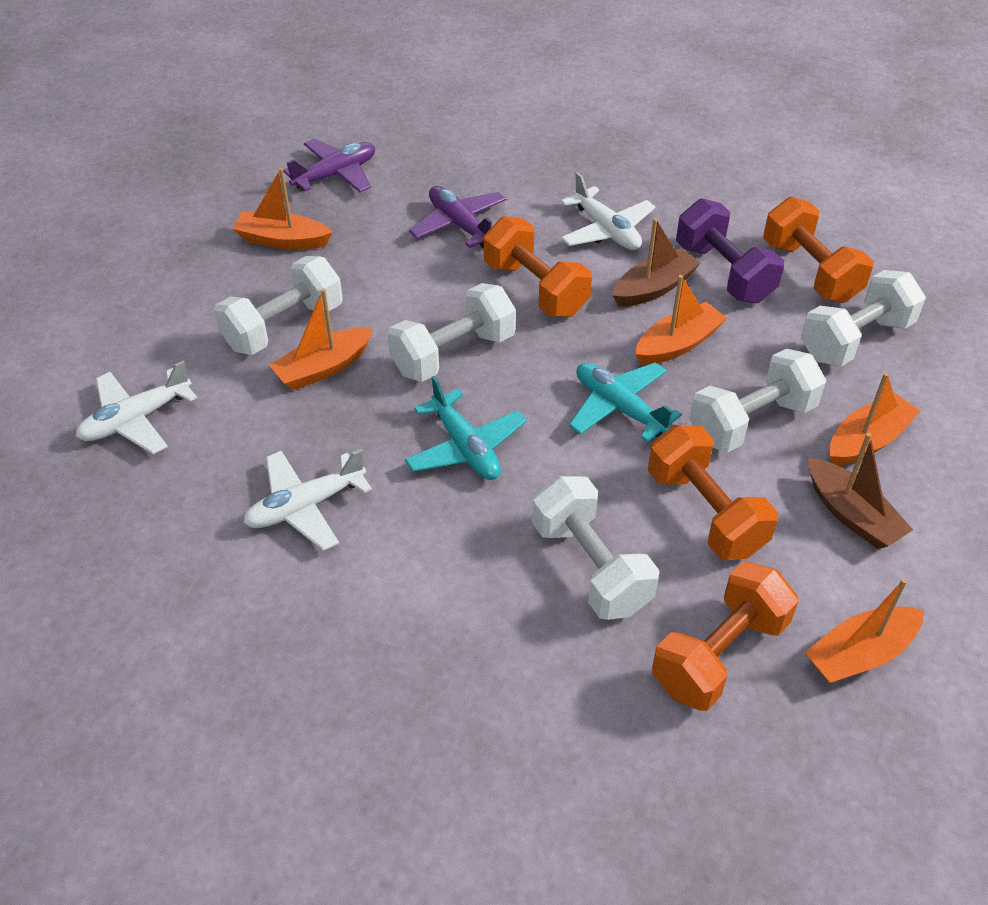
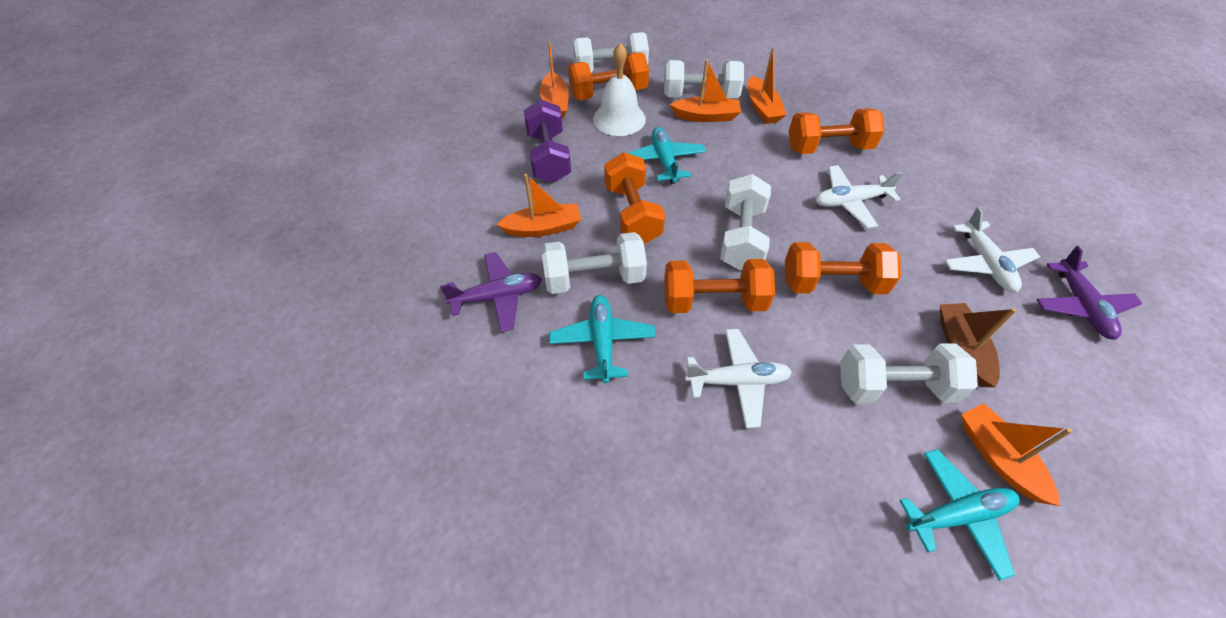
brown boat: [612,218,701,307] [808,433,913,549] = 2 -> [940,303,1017,387] = 1
orange dumbbell: [484,216,592,317] [648,425,778,560] [652,562,799,711] [763,197,873,303] = 4 -> [568,52,649,100] [604,152,665,244] [664,259,775,313] [785,242,901,294] [789,108,885,154] = 5
turquoise plane: [405,376,527,480] [569,363,682,442] = 2 -> [549,295,656,383] [628,127,706,184] [899,449,1020,581] = 3
white bell: none = 0 -> [593,43,646,136] = 1

